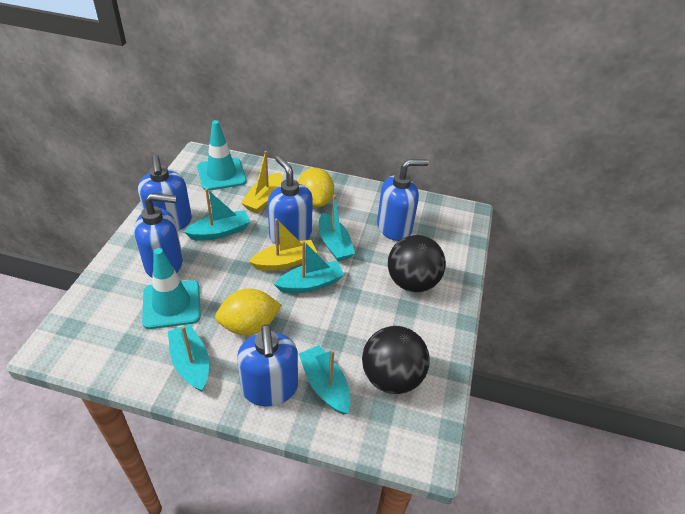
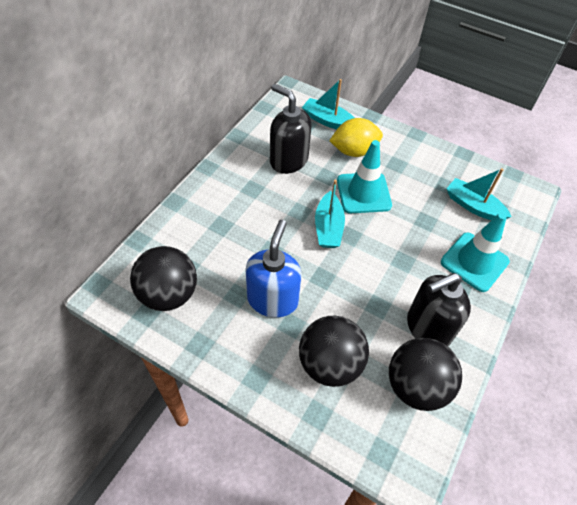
black ball: [362,326,430,394] [388,235,446,292] = 2 -> [130,246,197,311] [299,316,369,387] [389,338,462,411] = 3
black soap dispenser: none = 0 -> [270,84,312,174] [407,273,471,346] = 2
blue soap dispenser: [134,193,183,278] [138,154,192,231] [237,324,298,407] [267,156,313,244] [377,159,429,241] = 5 -> [245,220,302,318] = 1
turquoise boat: [168,324,209,392] [184,188,250,241] [274,241,344,293] [299,345,351,415] [319,195,355,261] = 5 -> [302,79,355,129] [315,180,345,248] [447,168,512,220] = 3
yellow boat: [241,151,283,213] [249,219,317,271] = 2 -> none = 0
yellow lemon: [215,289,282,335] [298,168,334,207] = 2 -> [329,118,383,157] = 1

